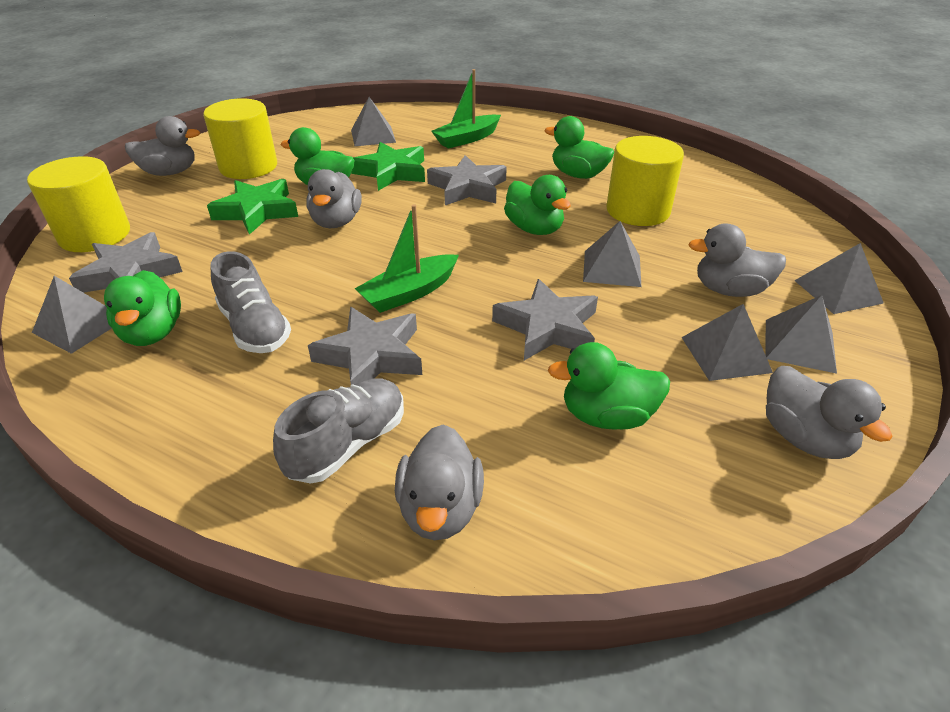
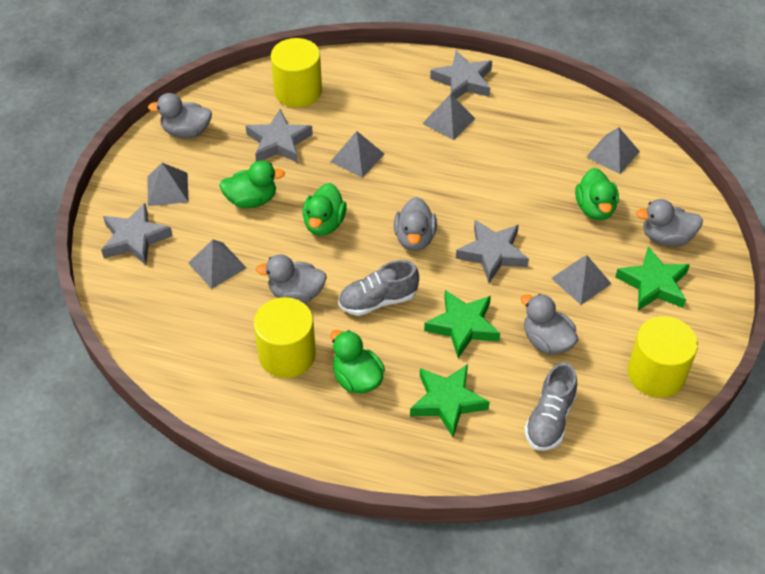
green boat: [355,204,459,313] [431,69,501,149] = 2 -> none = 0
green duck: [104,270,181,346] [281,127,355,185] [504,175,571,235] [545,116,614,179] [548,342,670,430] = 5 -> [219,161,285,208] [302,183,347,235] [330,330,385,393] [575,168,619,220] = 4
green star: [207,179,298,235] [351,142,425,191] = 2 -> [410,364,490,437] [424,290,500,358] [615,246,690,310] = 3

